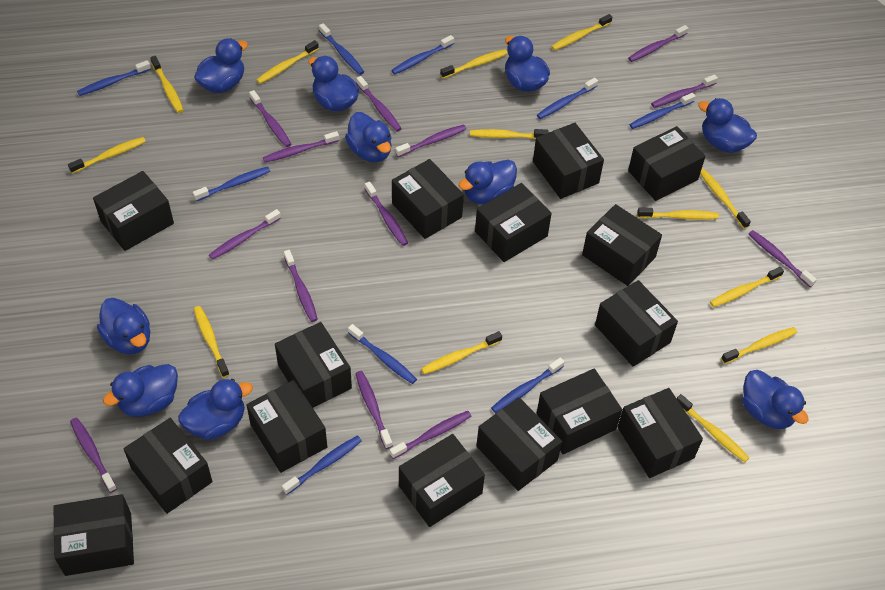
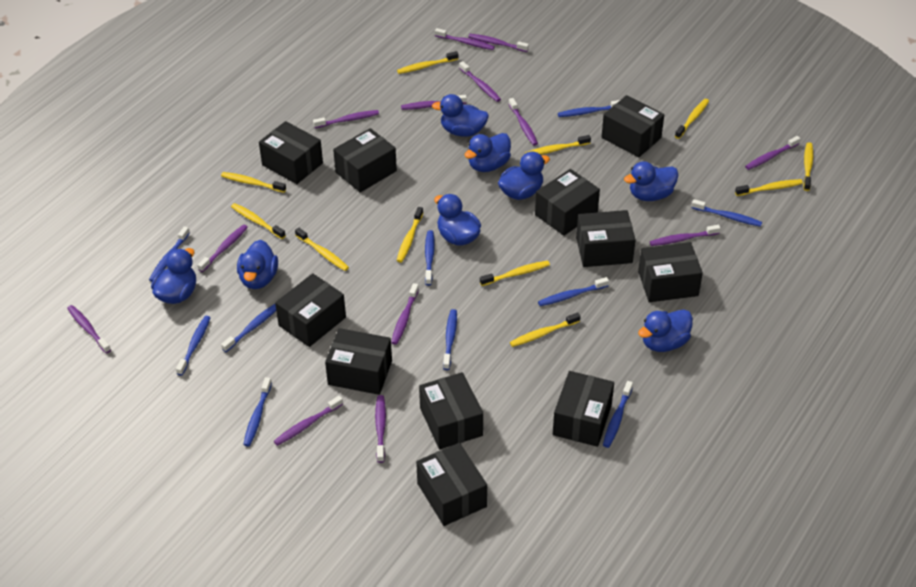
black box: [53,494,134,576] [93,171,174,251] [124,418,213,514] [246,380,327,473] [275,322,352,408] [392,159,464,239] [399,434,485,527] [475,183,552,262] [476,397,562,491] [533,123,604,199] [537,368,622,454] [582,204,662,286] [595,280,678,367] [618,388,703,478] [628,126,706,201] = 15 -> [259,121,323,184] [275,273,346,347] [325,328,392,395] [333,128,397,192] [416,443,487,526] [419,372,483,449] [535,169,600,236] [553,371,614,447] [576,210,636,267] [601,95,664,157] [638,242,703,302] = 11
blue duck: [97,298,150,354] [103,364,178,417] [178,379,253,440] [194,38,248,93] [309,56,359,111] [345,112,392,162] [458,160,517,204] [505,36,550,92] [698,98,757,153] [742,370,808,429] = 10 -> [151,248,196,304] [237,240,278,289] [432,94,489,137] [434,194,481,246] [464,133,511,172] [498,151,550,200] [624,161,678,201] [638,310,693,352] = 8
blue toothbrush: [77,60,151,96] [193,166,270,201] [282,435,362,495] [319,23,364,75] [348,324,417,384] [391,35,454,75] [491,357,565,413] [537,78,598,119] [629,93,696,129] = 9 -> [149,226,190,282] [176,316,211,376] [221,304,276,352] [243,377,272,447] [425,230,435,286] [443,309,457,370] [538,277,609,306] [558,100,620,117] [603,381,633,448] [691,199,762,227] = 10
yellow toothbrush: [68,137,146,174] [150,56,184,113] [194,306,230,378] [256,40,319,84] [421,331,502,374] [440,49,508,79] [470,129,548,139] [551,14,612,50] [637,208,719,220] [677,394,749,462] [700,169,751,229] [710,267,784,307] [721,327,797,364] = 13 -> [221,172,286,193] [231,203,286,239] [295,227,349,271] [397,51,459,74] [397,207,423,263] [480,261,550,286] [510,312,581,347] [525,135,591,155] [675,99,709,139] [735,179,803,196] [803,142,813,191] = 11

